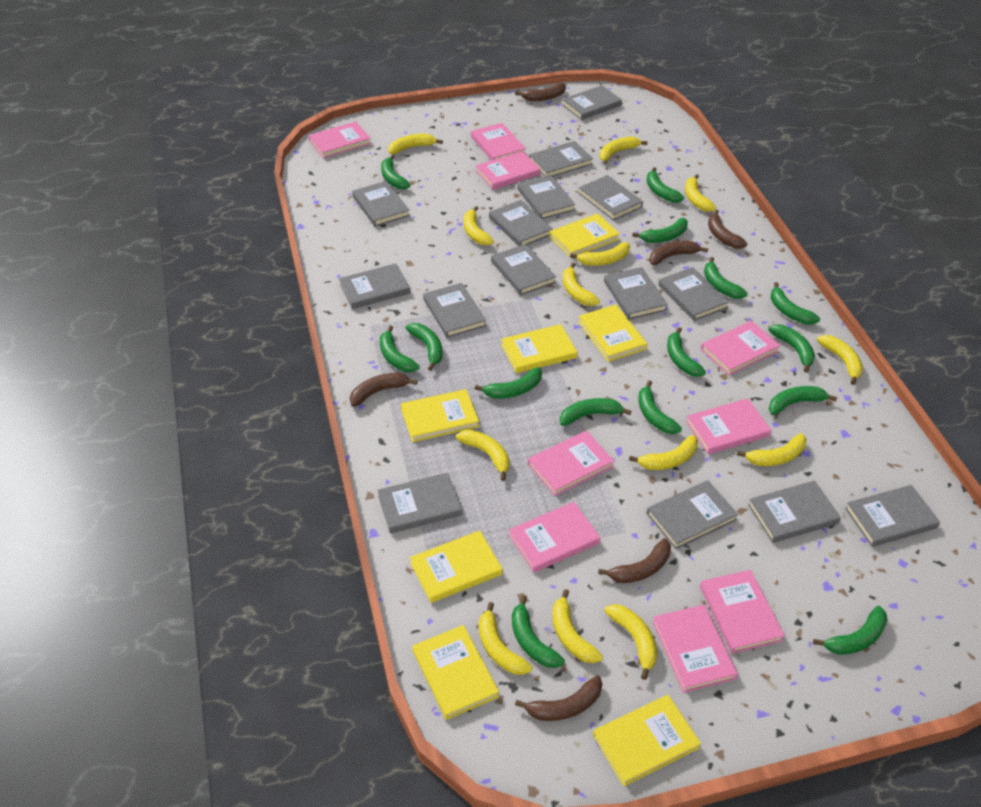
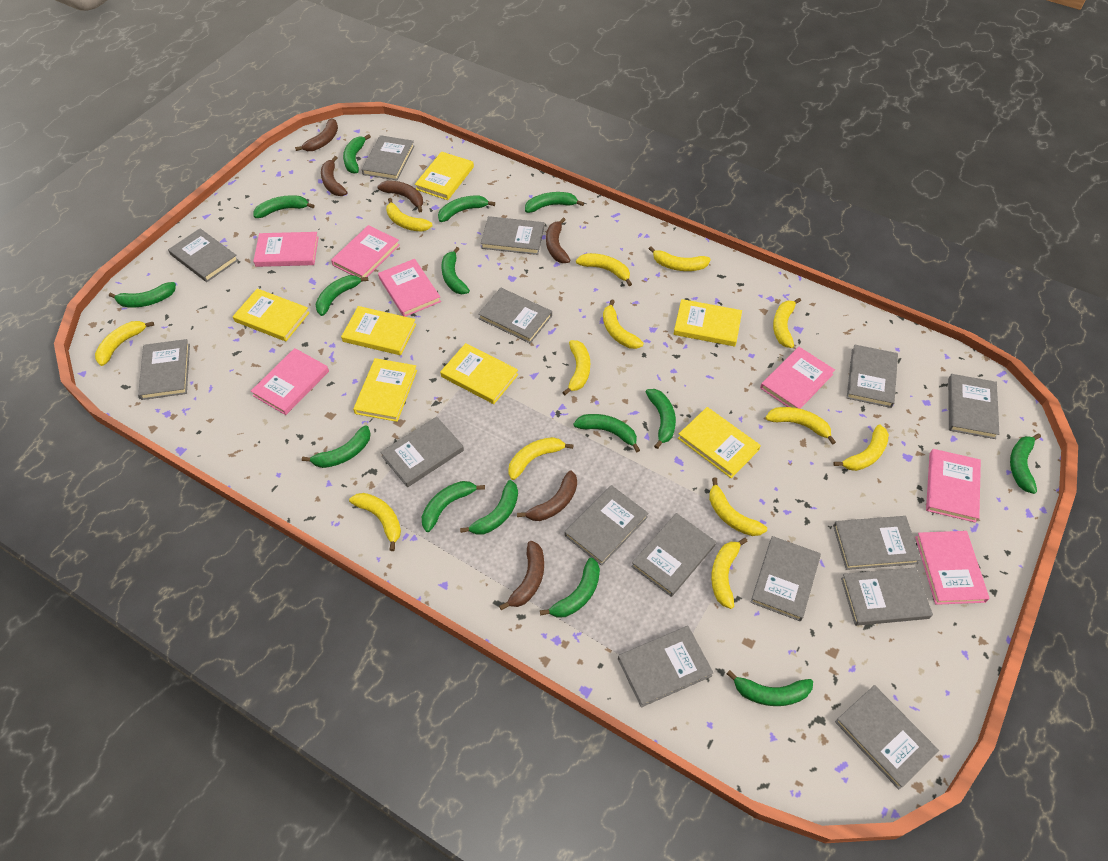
pink book: [308,121,371,158] [471,123,526,160] [476,151,540,190] [509,502,601,573] [528,431,614,496] [653,604,738,693] [686,398,771,454] [700,570,785,654] [701,321,780,375] = 9 -> [251,348,329,415] [253,232,319,267] [331,225,400,278] [378,259,441,317] [760,347,835,409] [915,531,990,605] [926,449,981,523] = 7

